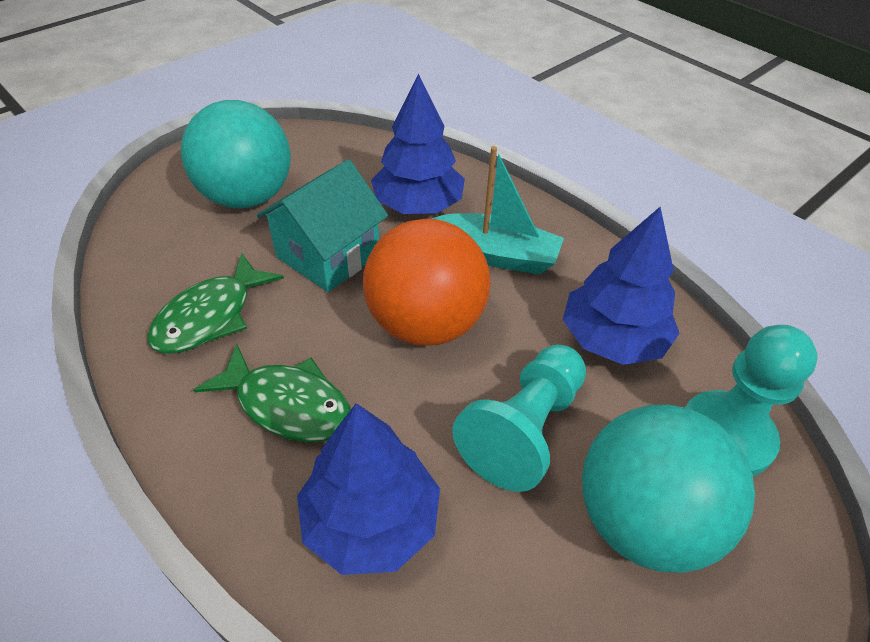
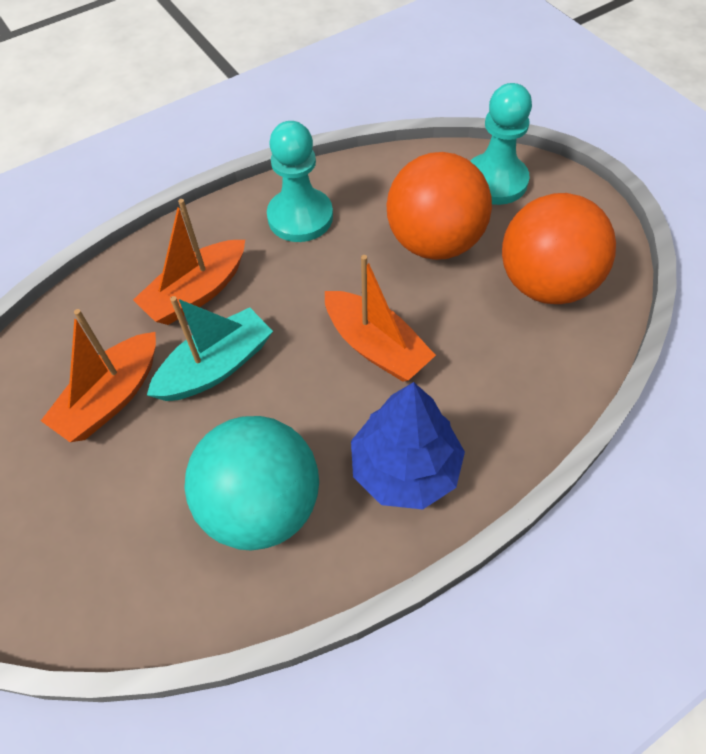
blue tree: [297,403,440,575] [371,74,465,214] [563,207,680,365] = 3 -> [351,382,465,509] = 1
green fish: [148,253,284,354] [194,344,351,442] = 2 -> none = 0
orange ball: [363,218,490,346] = 1 -> [387,152,492,260] [502,193,616,304] = 2
orange boat: none = 0 -> [41,309,156,442] [133,199,245,325] [325,255,436,382] = 3
turquoise ball: [181,100,291,208] [582,404,755,573] = 2 -> [184,416,319,551] = 1
turquoise house: [257,160,388,292] = 1 -> none = 0

